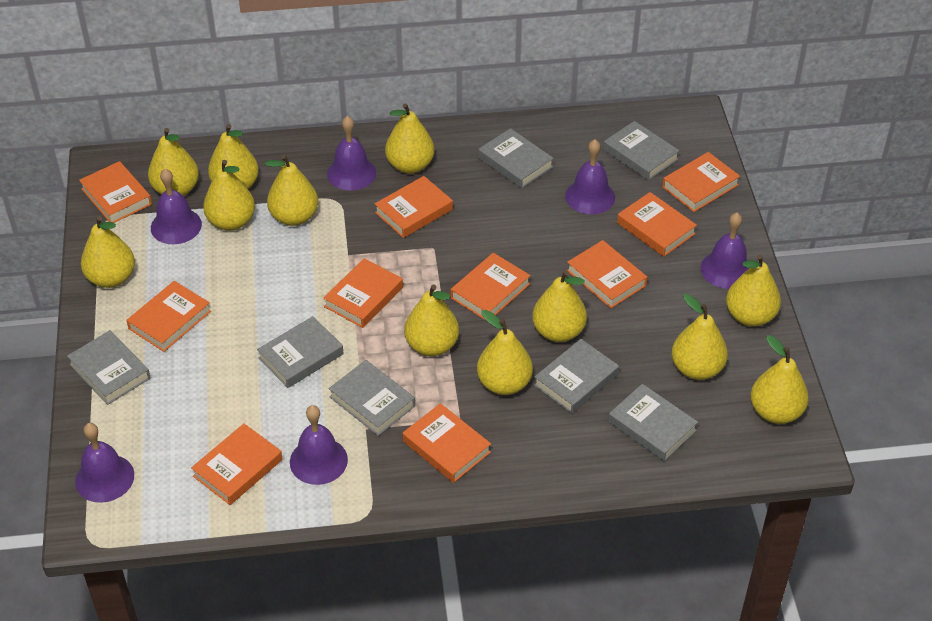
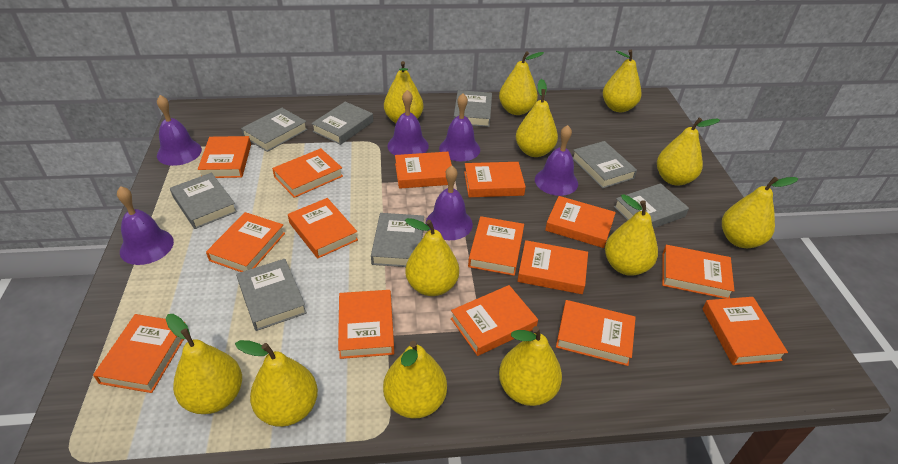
grey book: [67,330,151,405] [257,316,344,388] [329,360,415,436] [478,128,554,189] [534,339,619,413] [603,121,680,181] [608,384,698,461] = 7 -> [170,173,237,229] [236,259,307,331] [241,108,308,152] [311,102,373,145] [371,213,424,267] [454,90,492,127] [573,141,637,189] [614,183,689,228] = 8
orange book: [79,161,152,223] [126,281,211,352] [191,424,283,505] [323,258,403,328] [374,176,453,238] [403,403,491,483] [451,253,531,320] [567,240,647,308] [617,192,697,257] [662,152,740,212] = 10 -> [93,314,184,393] [198,136,251,178] [206,212,285,272] [272,148,343,198] [288,198,358,258] [338,290,394,359] [395,152,452,189] [451,285,538,356] [464,162,526,197] [468,216,524,276] [517,240,588,294] [545,196,616,248] [556,300,636,366] [662,245,734,299] [702,297,788,365] = 15

